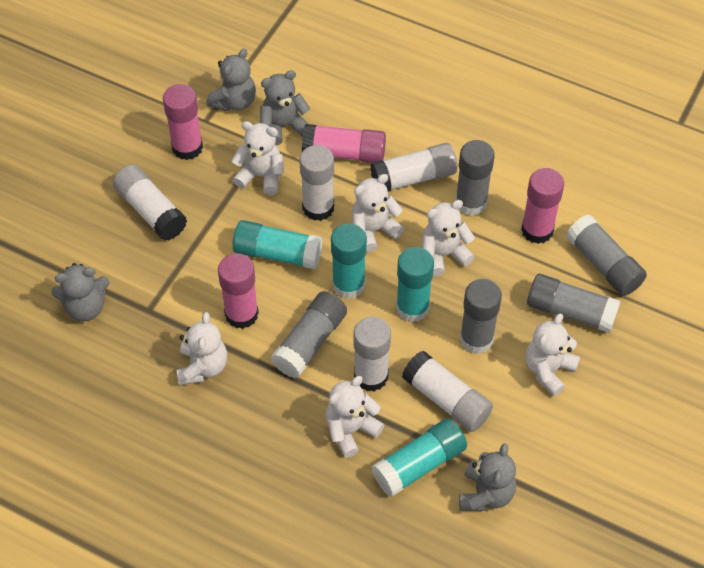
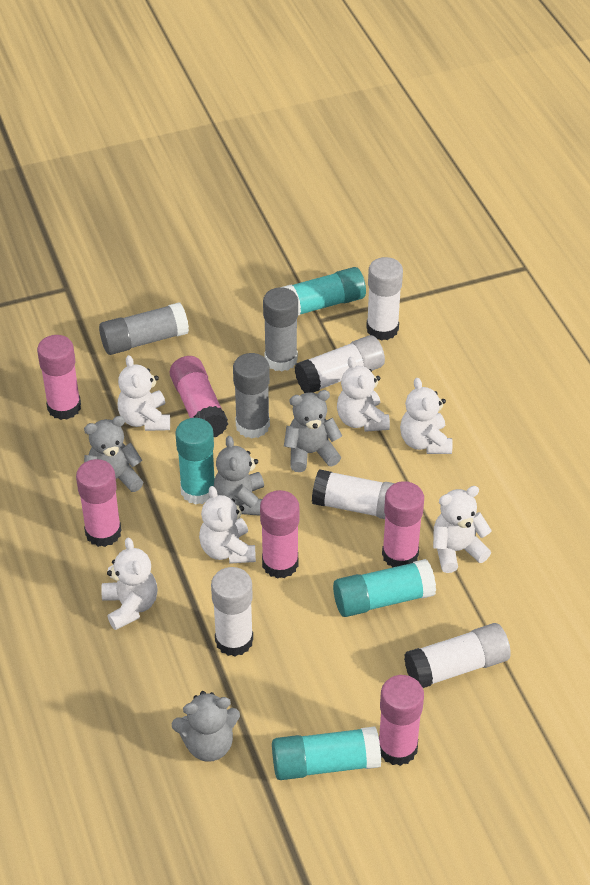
grey glue stick: [271,291,347,378] [455,140,495,216] [460,279,502,354] [527,274,621,333] [566,215,647,296] = 5 -> [99,303,189,355] [233,353,270,438] [263,287,298,372] = 3
pink glue stick: [163,84,203,160] [218,253,259,329] [302,124,386,163] [521,168,564,244] = 4 -> [37,335,81,420] [76,459,122,547] [170,356,228,437] [260,490,299,579] [379,675,424,766] [382,481,424,567] = 6

